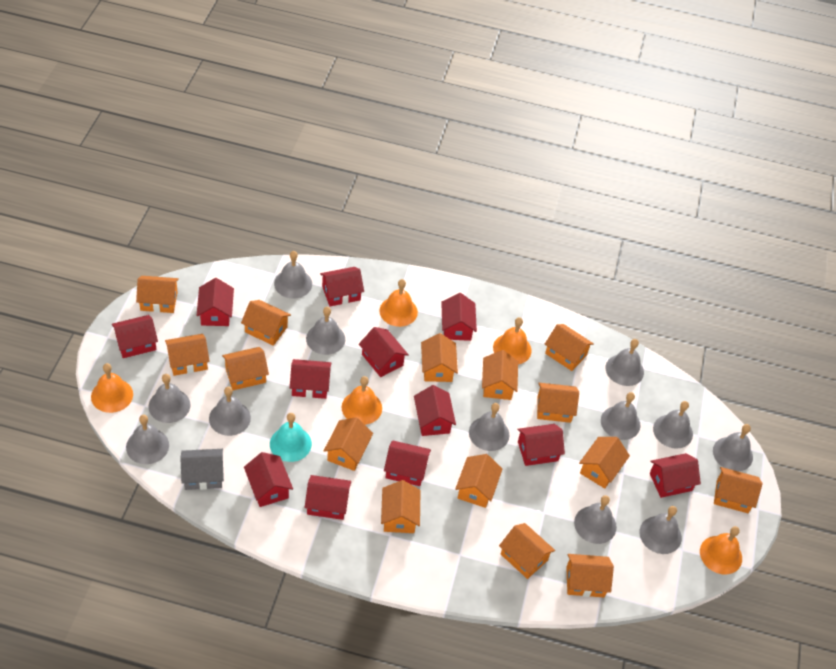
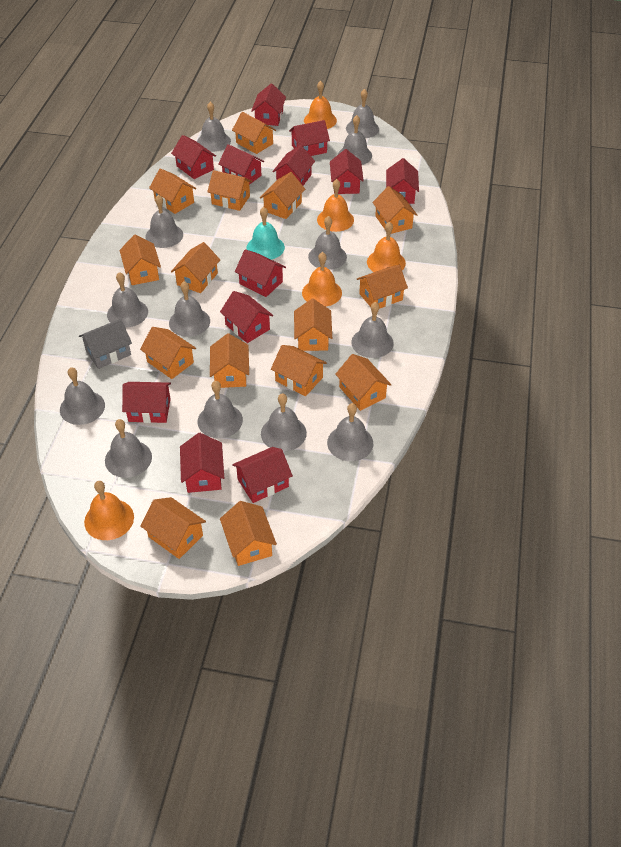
grey bell: [126,415,169,464] [148,374,190,423] [209,387,251,436] [274,251,312,299] [306,307,345,355] [469,403,509,451] [574,495,617,544] [601,392,640,440] [606,339,644,386] [639,506,682,554] [653,401,693,449] [713,424,753,471] = 12 -> [60,367,105,425] [105,419,152,478] [107,272,148,328] [145,195,183,248] [169,281,210,337] [197,102,231,152] [197,380,243,438] [261,393,307,451] [308,216,347,270] [327,403,373,461] [338,115,372,165] [346,89,379,138] [351,302,394,358] = 13

